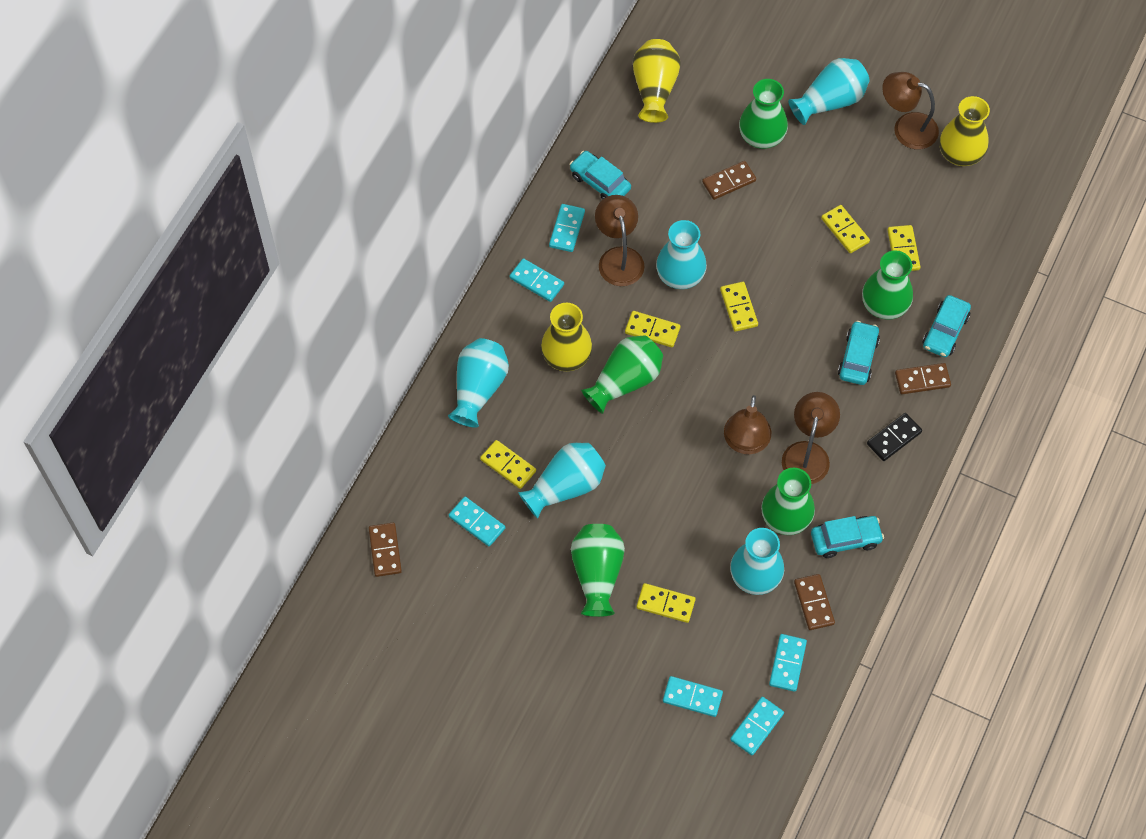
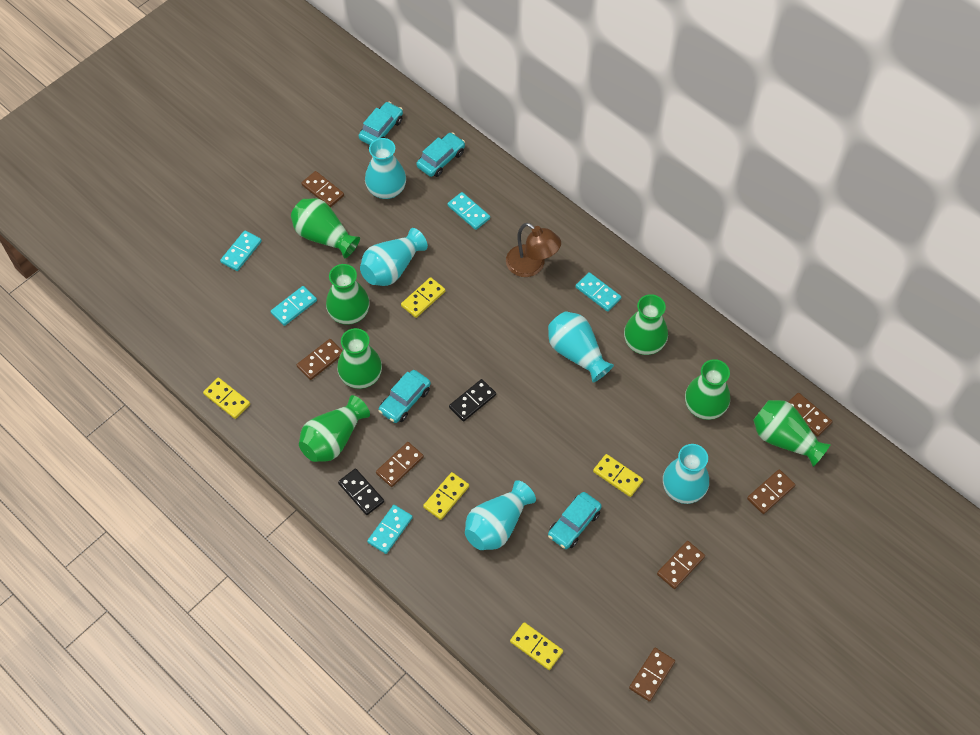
black domino: [867,413,922,461] = 1 -> [338,468,384,515] [449,379,496,422] = 2
brown domino: [369,523,402,577] [702,161,756,200] [794,574,835,630] [895,363,951,394] = 4 -> [297,339,342,380] [301,171,344,207] [376,442,424,487] [629,648,675,702] [657,541,705,589] [747,469,795,514] [788,393,833,436] = 7
brown lamp: [595,195,645,286] [724,395,771,454] [782,392,840,484] [882,72,939,149] = 4 -> [506,223,561,277] = 1
green vase: [571,524,625,617] [581,335,663,414] [739,79,788,149] [761,468,815,535] [862,251,913,320] = 5 -> [291,198,360,258] [299,395,370,462] [326,264,370,325] [337,328,382,389] [624,294,668,355] [685,359,730,420] [753,400,831,467] = 7
turquoise domino: [449,497,505,546] [510,258,564,302] [549,204,585,252] [663,676,723,717] [730,697,784,755] [769,634,807,692] = 6 -> [220,230,262,271] [271,286,317,326] [367,505,413,554] [447,192,490,230] [576,272,621,312] = 5
yellow domino: [480,440,536,489] [625,311,681,348] [637,583,695,623] [720,282,758,332] [821,205,870,253] [887,225,920,271] = 6 -> [203,378,250,419] [401,277,446,318] [423,472,469,520] [510,622,563,670] [593,454,643,497] = 5
yellow vase: [541,303,592,371] [633,39,681,123] [939,96,990,166] = 3 -> none = 0

